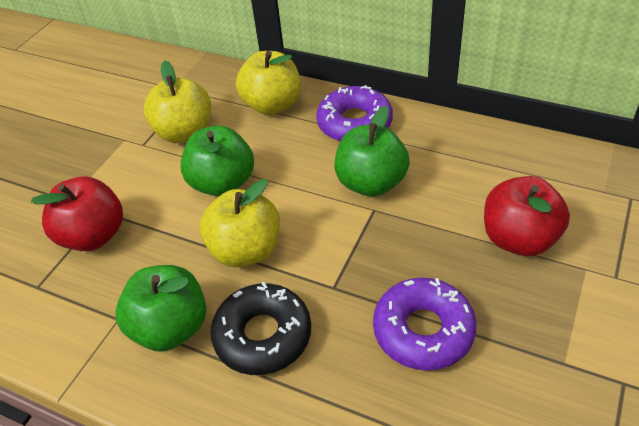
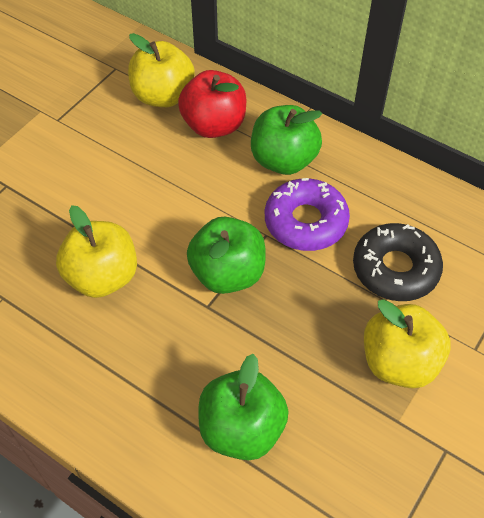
purple donut: [316,85,393,142] [373,278,477,371] = 2 -> [265,178,350,251] = 1
red apple: [31,177,123,251] [484,176,570,256] = 2 -> [178,70,247,138] = 1

